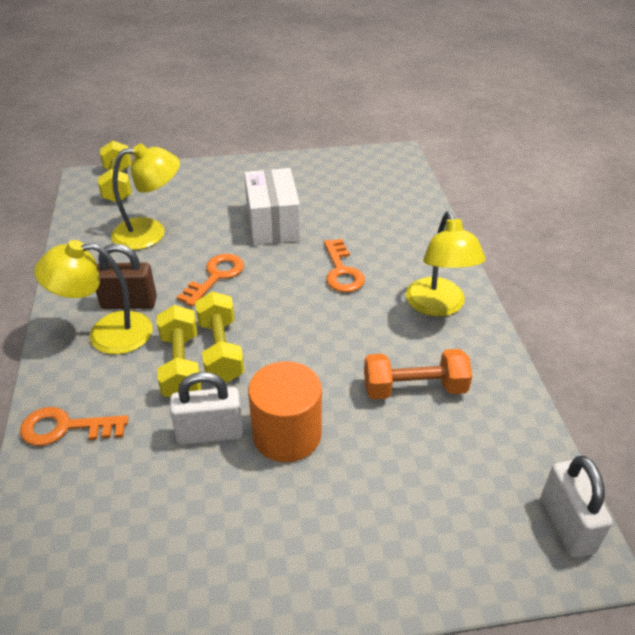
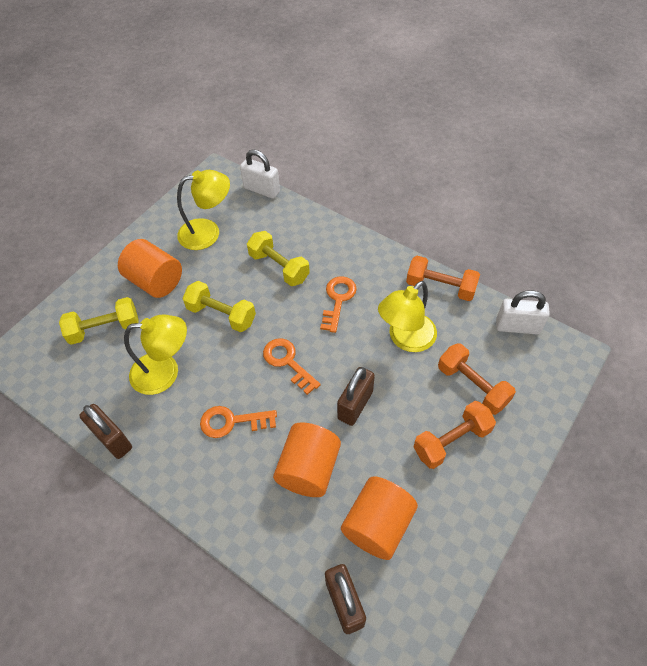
brown padlock: [96,244,157,309] = 1 -> [79,404,132,459] [325,564,366,634] [337,367,375,426] = 3
orange cylinder: [248,361,322,462] = 1 -> [118,239,182,298] [273,422,341,497] [341,476,418,560] = 3
orange dumbbell: [364,349,472,399] = 1 -> [406,256,480,301] [414,401,496,469] [438,343,516,415] = 3
white box: [244,168,301,246] = 1 -> none = 0

